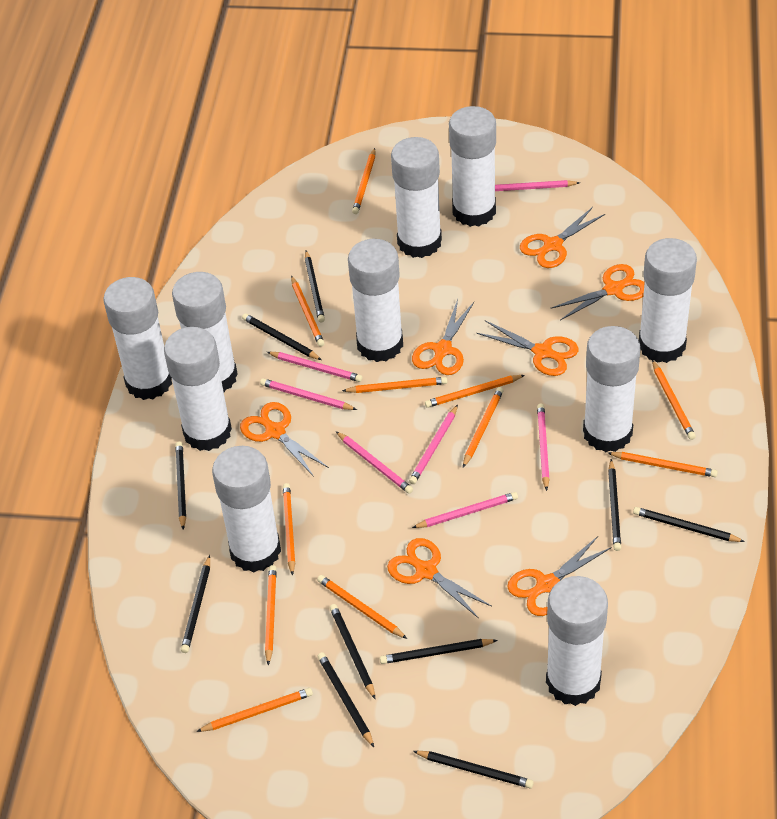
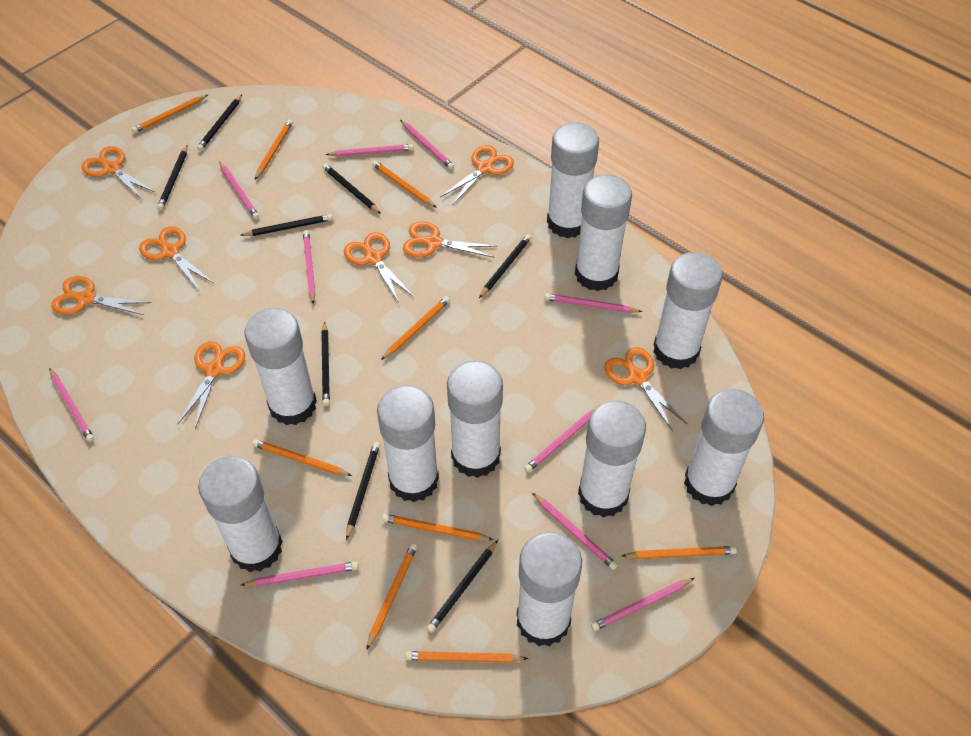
black pencil: [175,442,186,530] [181,555,210,653] [242,313,322,360] [305,251,325,322] [317,652,374,747] [330,604,375,699] [380,639,498,664] [413,751,534,788] [608,459,621,551] [633,507,745,542] = 10 -> [157,145,188,210] [197,95,242,151] [240,214,333,236] [321,321,330,406] [322,164,381,214] [346,442,380,540] [427,540,498,633] [479,234,532,298] = 8
orange pencil: [196,688,313,732] [265,565,277,665] [283,483,295,576] [291,276,325,347] [317,575,407,639] [342,377,447,393] [352,148,375,214] [425,375,525,408] [463,387,504,467] [608,452,718,477] [652,360,696,440] = 11 -> [132,95,208,133] [252,439,352,476] [255,119,293,180] [366,543,417,650] [372,161,437,208] [381,296,450,360] [382,514,493,541] [405,651,528,663] [622,546,737,559] = 9
orange scissors: [240,402,329,477] [387,538,492,619] [412,299,474,375] [477,320,579,376] [508,536,612,616] [520,207,605,268] [551,264,645,320] = 7 -> [51,276,151,315] [81,146,156,200] [139,226,213,290] [178,341,245,428] [344,232,413,303] [403,221,496,258] [440,145,514,205] [604,347,687,431] = 8
pink pencil: [260,378,357,410] [267,352,362,382] [336,431,413,494] [409,405,458,484] [412,492,518,528] [495,180,580,191] [537,403,550,491] = 7 -> [49,368,94,442] [219,162,259,219] [241,562,358,586] [303,230,315,304] [325,144,414,157] [400,120,454,169] [524,409,594,472] [532,493,618,570] [544,293,643,313] [591,578,695,631] = 10

